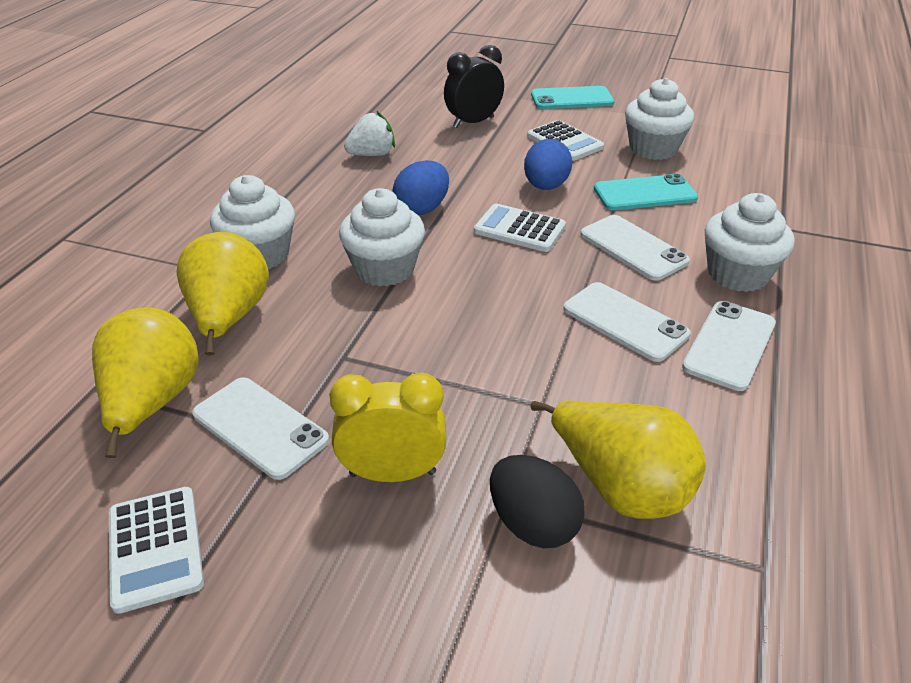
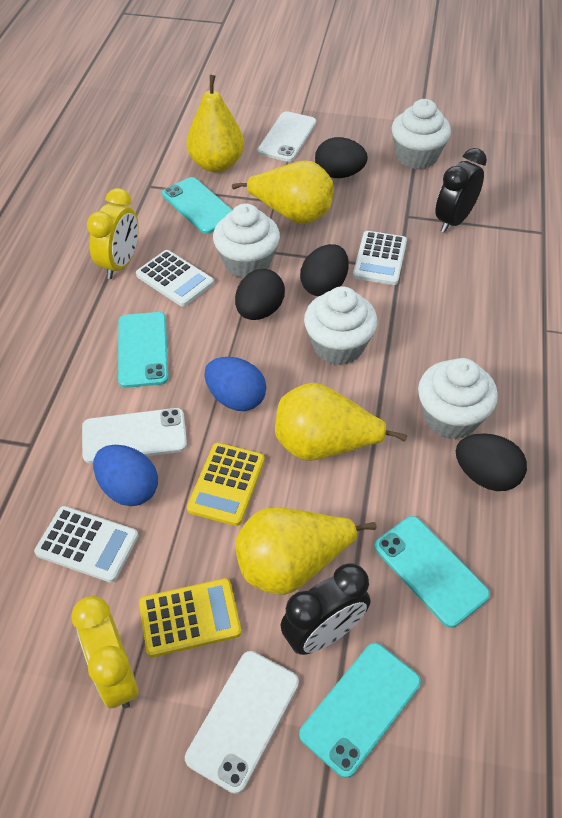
black clock: [444,45,504,128] = 1 -> [280,563,370,655] [435,148,487,233] = 2
black egg: [490,455,585,548] = 1 -> [235,269,285,320] [300,244,349,296] [315,137,368,178] [456,433,527,491] = 4
turquoise phone: [531,86,614,109] [594,174,698,210] = 2 -> [118,312,168,388] [162,177,233,234] [299,643,421,778] [374,516,490,628] = 4
white phone: [192,377,329,480] [563,282,691,362] [580,215,690,281] [682,301,776,391] = 4 -> [82,408,187,463] [185,651,299,794] [257,111,316,162] = 3
white strawberry: [344,111,395,156] = 1 -> none = 0
yellow calculator: none = 0 -> [139,578,241,657] [187,443,265,526] = 2
yellow clock: [329,373,446,482] = 1 -> [72,596,138,709] [87,188,139,279] = 2
yellow pear: [92,308,199,458] [177,232,269,355] [531,400,706,519] = 3 -> [186,75,244,173] [232,160,333,224] [235,507,377,595] [275,383,407,461] = 4

